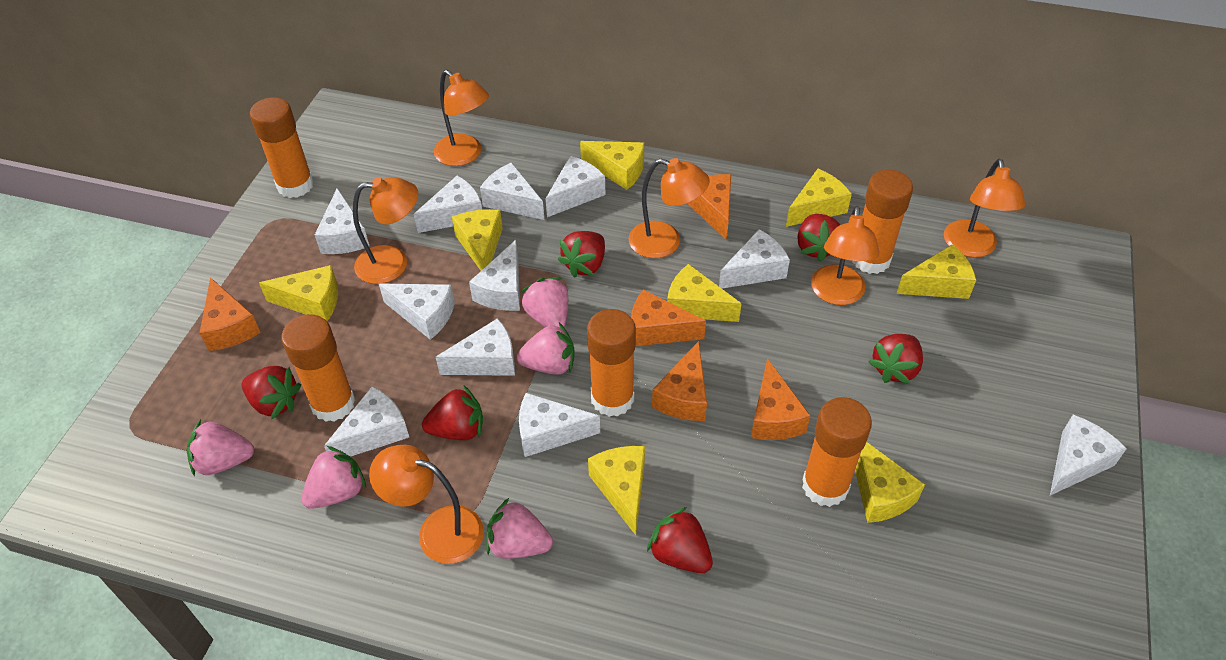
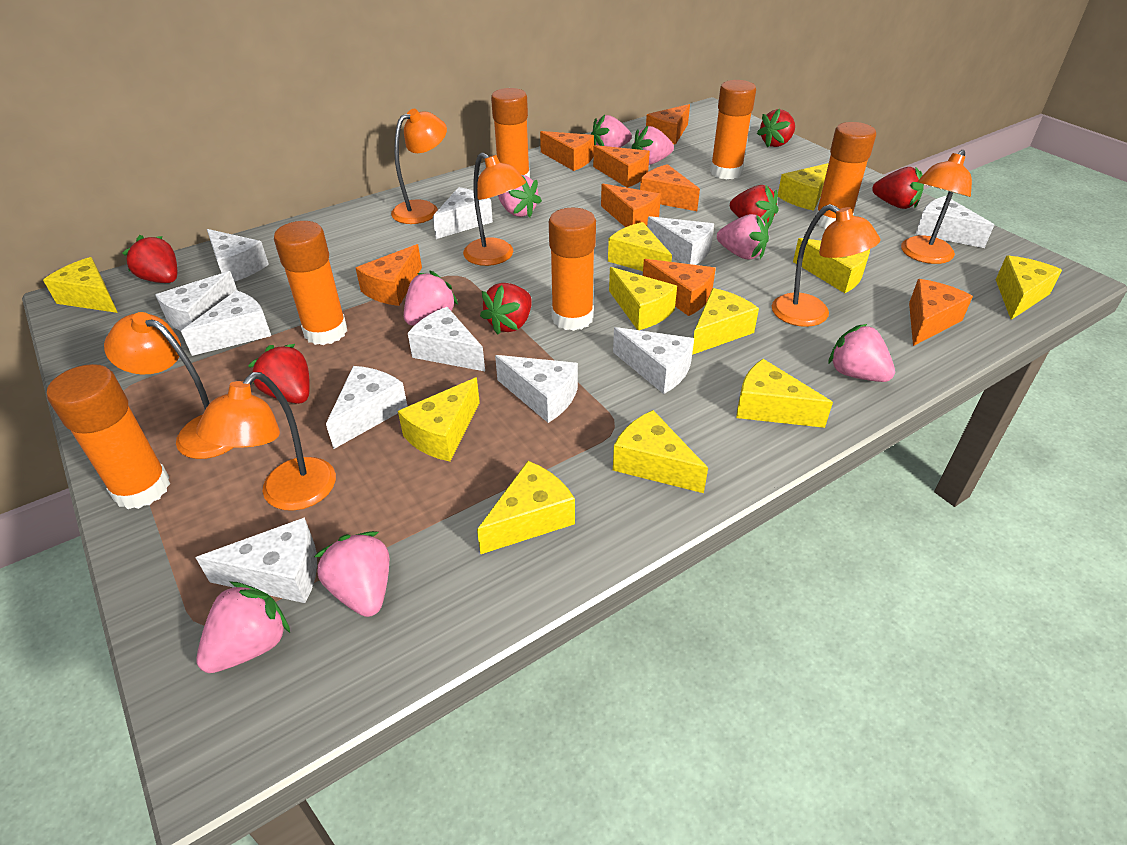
orange cheese: [200,277,261,351] [631,289,706,346] [652,341,707,421] [687,174,731,240] [751,358,810,440] = 5 -> [356,244,422,306] [540,131,594,171] [593,145,650,188] [601,184,661,227] [640,164,700,211] [643,259,716,316] [646,104,690,145] [909,279,973,346] = 8
orange glue stick: [250,97,314,198] [281,314,355,422] [587,309,636,417] [802,397,872,507] [852,170,913,274] = 5 -> [47,364,170,509] [274,221,347,345] [491,88,530,178] [549,208,596,331] [710,80,756,180] [815,122,876,229] = 6
pink strawberry: [186,420,254,477] [301,446,366,509] [486,498,553,559] [517,323,575,374] [521,277,568,328] = 5 -> [197,582,290,673] [314,531,389,617] [404,271,458,325] [498,175,542,217] [591,115,632,148] [632,126,674,165] [717,214,769,260] [828,324,895,382] = 8
yellow cheese: [259,265,338,321] [452,209,503,271] [580,141,644,190] [588,446,645,535] [667,264,742,322] [786,169,852,227] [855,442,925,523] [896,244,976,299] = 8 -> [43,257,118,313] [398,378,480,461] [477,461,575,554] [608,222,672,271] [609,267,677,330] [613,410,708,493] [692,288,759,355] [736,359,833,428] [778,163,829,211] [793,238,870,293] [996,256,1062,320] = 11

